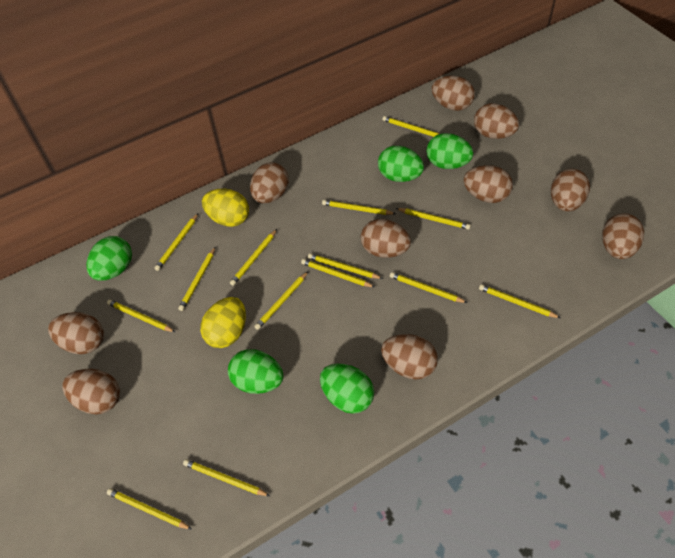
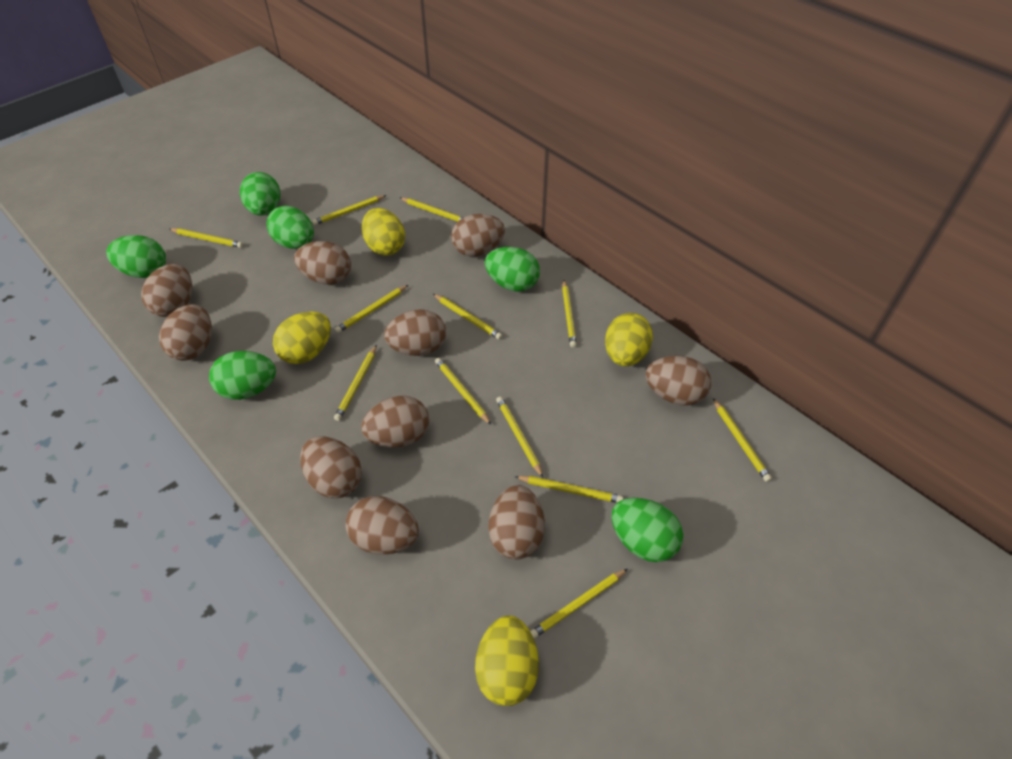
green egg: [86,236,132,281] [228,349,283,394] [320,364,374,414] [378,146,424,182] [426,133,473,169] = 5 -> [106,235,166,278] [209,351,276,400] [240,172,280,216] [267,205,314,249] [485,247,540,292] [612,498,683,562] = 6
yellow egg: [200,297,246,348] [202,188,249,227] = 2 -> [273,311,331,364] [362,208,405,256] [475,616,539,706] [605,313,653,366] = 4
yellow pencil: [107,300,175,332] [107,488,192,529] [154,214,198,271] [178,247,215,311] [183,459,270,496] [230,229,277,286] [254,271,308,330] [301,259,375,287] [308,253,383,279] [322,200,396,215] [382,116,439,137] [390,272,467,303] [396,208,471,230] [479,284,560,318] = 14 -> [169,228,243,248] [312,195,386,225] [334,345,377,421] [335,285,408,333] [400,198,463,222] [433,294,502,339] [435,358,491,425] [496,397,543,478] [515,476,623,503] [530,569,628,639] [562,280,576,348] [713,398,772,482] = 12

